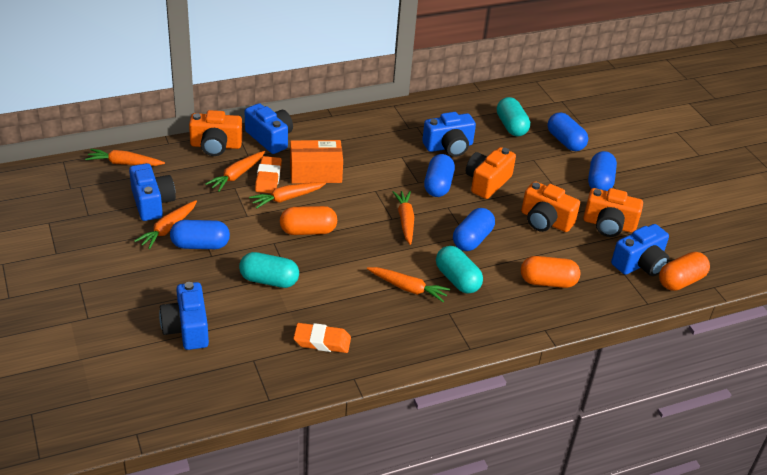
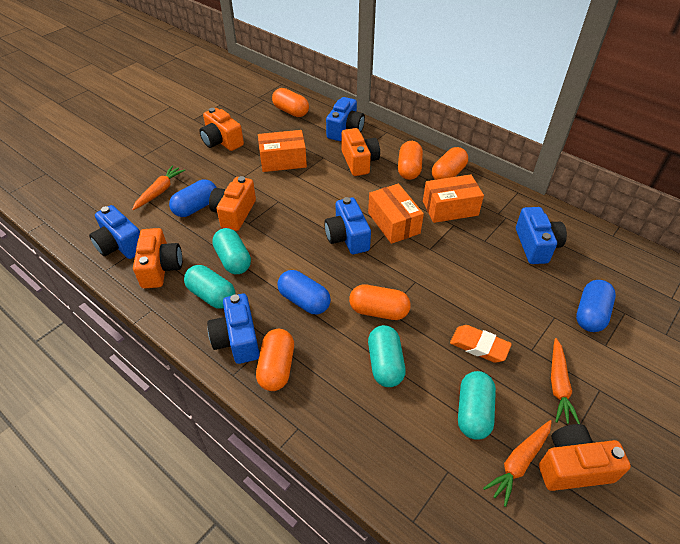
blue capsule: [170,220,230,249] [424,154,455,197] [453,208,495,251] [547,112,588,151] [588,151,617,191] = 5 -> [169,180,217,217] [278,270,331,314] [576,280,616,332] = 3
orange box: [290,140,343,184] = 1 -> [258,130,307,172] [368,184,424,244] [423,175,484,223] = 3
orange camera: [189,110,243,156] [466,147,516,199] [521,181,580,232] [583,188,643,237] = 4 -> [133,228,182,289] [199,108,244,151] [209,176,256,231] [341,128,380,176] [539,424,631,491] = 5
orange capsule: [280,206,337,235] [521,256,580,288] [659,252,710,291] = 3 -> [256,329,294,391] [272,88,309,117] [349,285,411,320] [398,141,423,180] [432,147,468,180] = 5
orange carrot: [85,149,165,166] [134,200,197,249] [205,151,265,192] [249,182,326,209] [367,267,450,302] [392,191,414,245] = 6 -> [132,165,185,210] [483,420,552,507] [551,338,580,424] = 3
orange eraser: [255,156,282,193] [293,323,351,353] = 2 -> [450,325,512,363] = 1
turquoise capsule: [239,252,299,288] [436,246,483,293] [497,97,530,136] = 3 -> [184,265,235,309] [212,228,251,274] [368,325,406,387] [458,371,496,440] = 4

